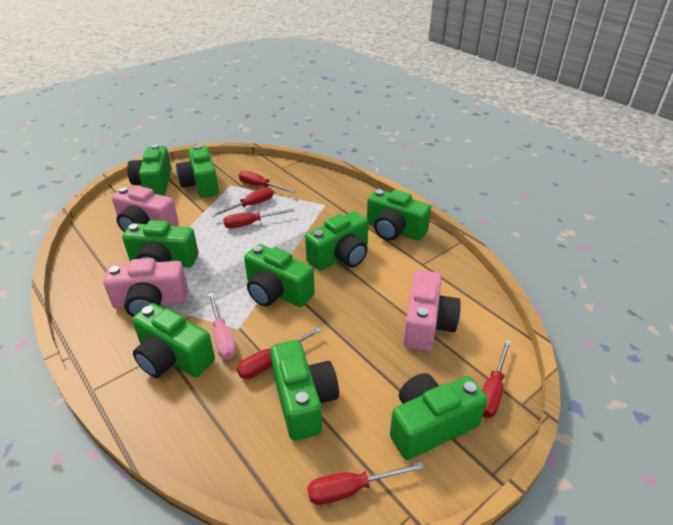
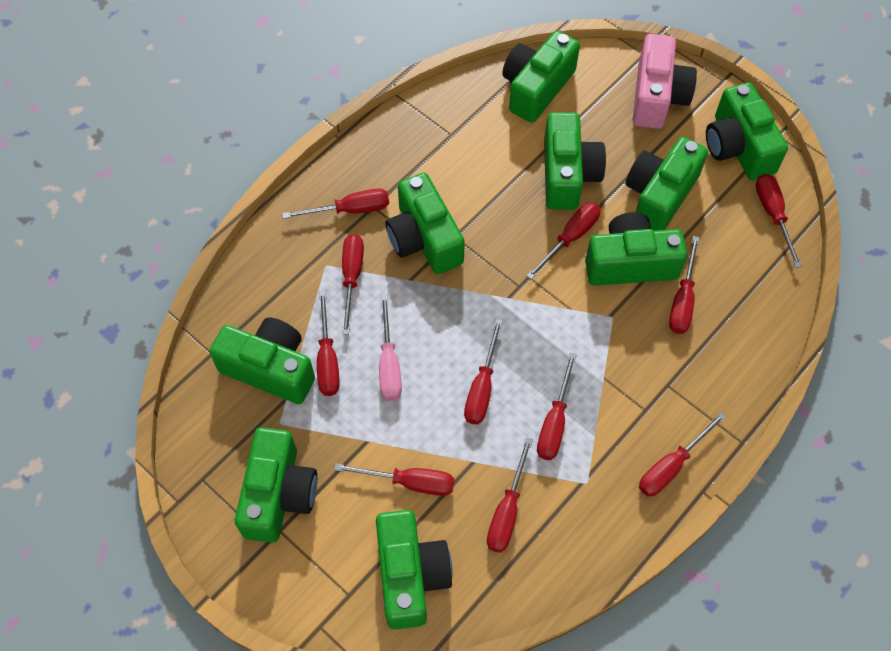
pink camera: [103,258,188,317] [112,186,179,232] [403,270,461,351] = 3 -> [633,34,697,129] = 1
red screwdriver: [211,187,273,217] [223,208,295,228] [237,327,322,379] [239,171,295,193] [307,462,424,505] [482,340,511,418] = 6 -> [282,188,389,219] [317,291,340,396] [334,463,454,496] [342,234,364,335] [464,319,503,424] [487,437,533,553] [526,202,601,280] [537,352,577,460] [639,412,726,497] [669,236,700,334] [756,174,802,268] = 11

